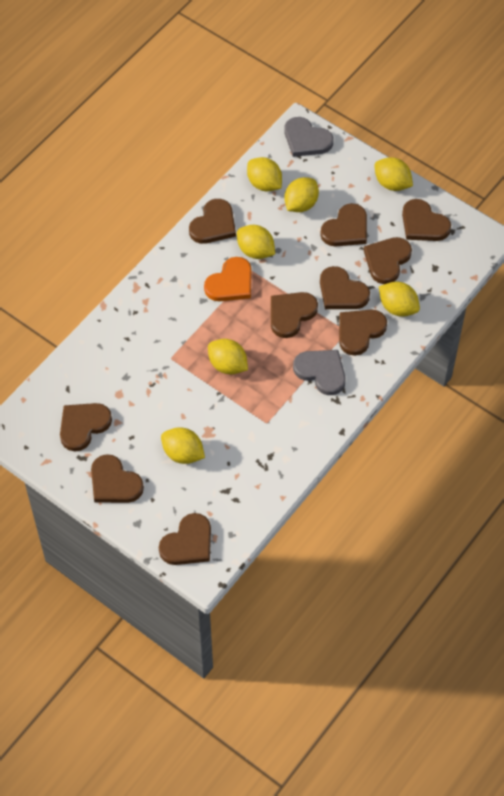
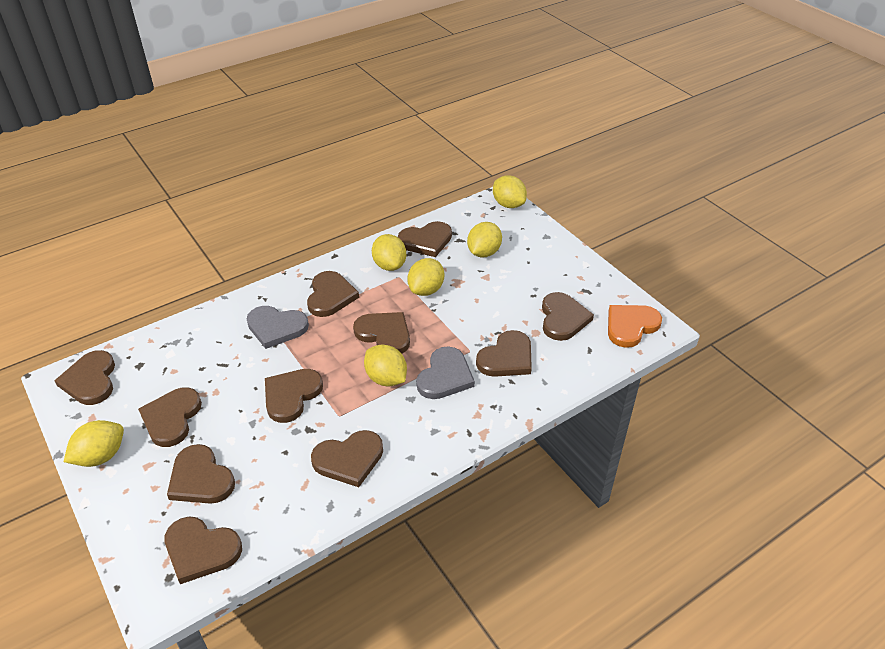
brown heart: [60,403,112,451] [91,454,144,503] [159,513,211,565] [189,199,236,244] [271,292,318,338] [320,203,367,246] [320,266,370,309] [339,310,387,356] [364,237,412,284] [402,199,451,241] = 10 -> [54,350,115,405] [138,387,202,447] [164,517,242,584] [167,444,235,504] [265,369,323,423] [307,271,359,317] [311,430,383,487] [353,312,410,353] [398,221,452,257] [476,330,532,377] [542,292,594,341] = 11
yellow lemon: [161,428,205,464] [208,339,248,374] [237,225,275,259] [247,157,282,191] [285,177,319,212] [374,157,413,191] [379,281,420,317] = 7 -> [64,420,124,467] [364,344,407,387] [372,234,406,271] [407,258,444,296] [467,222,502,257] [493,175,527,208] = 6

